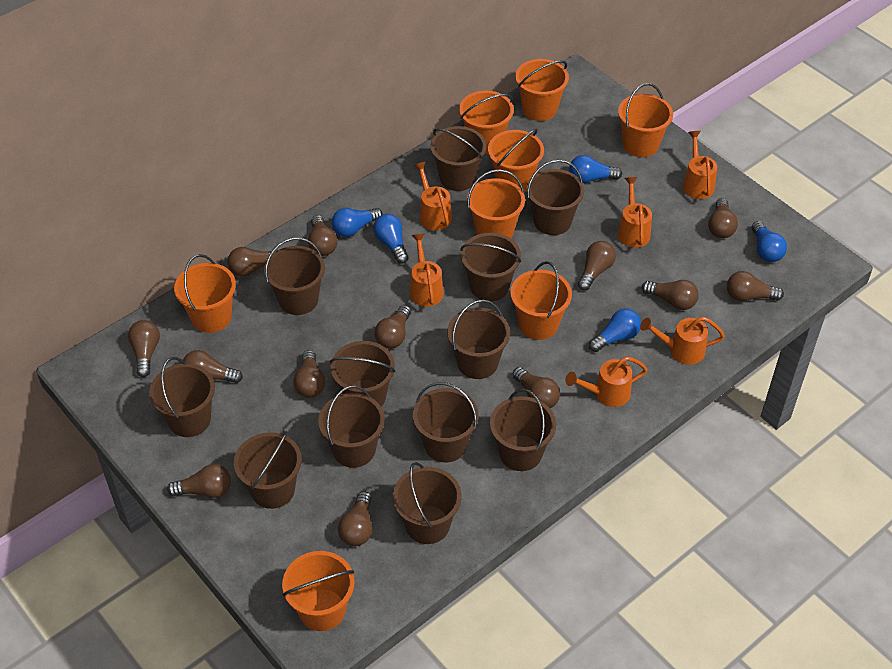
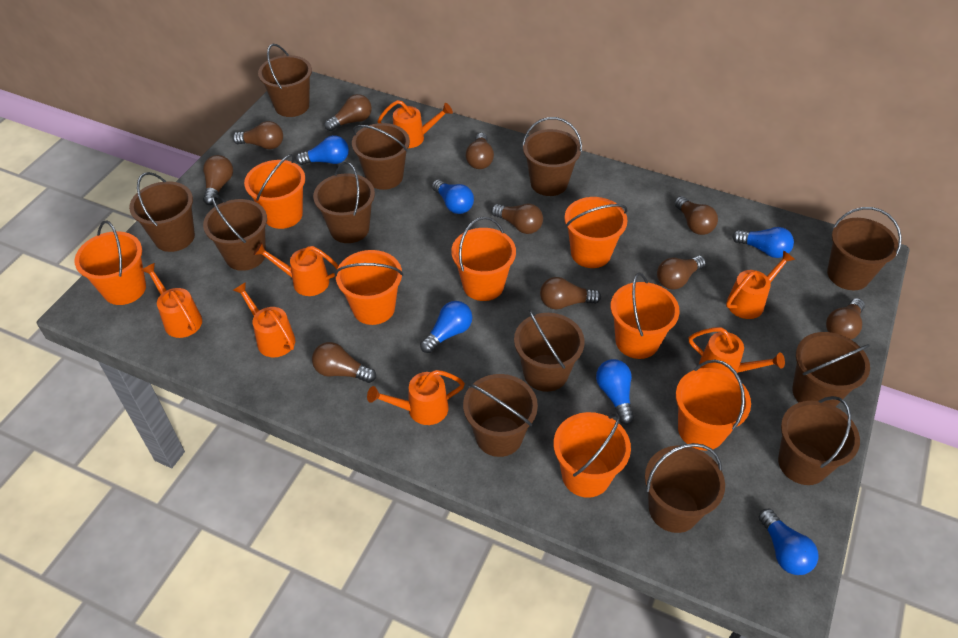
blue light bulb: [332,208,383,237] [373,214,409,264] [569,155,622,183] [589,308,641,352] [752,221,787,262] = 5 -> [296,135,349,165] [420,301,472,353] [432,179,474,214] [596,359,634,424] [732,227,794,258] [758,508,818,575] = 6
brown light bulb: [128,320,160,377] [167,464,231,498] [182,350,243,383] [227,247,278,277] [293,350,325,398] [308,215,338,256] [338,491,372,546] [374,305,411,349] [512,367,560,408] [578,241,616,291] [642,280,699,310] [708,198,738,238] [727,271,784,301] = 13 -> [203,155,233,205] [232,121,283,149] [312,342,376,383] [324,94,372,131] [466,133,494,169] [491,204,543,234] [540,277,601,310] [657,256,706,289] [674,196,718,235] [826,298,865,339] = 10
orange watering can: [410,233,444,307] [413,162,452,230] [565,357,648,407] [618,177,652,248] [640,317,725,365] [683,131,717,199] = 6 -> [141,263,202,338] [233,282,295,357] [254,242,339,296] [367,370,465,425] [378,100,453,148] [689,327,785,376] [726,250,795,319] = 7

